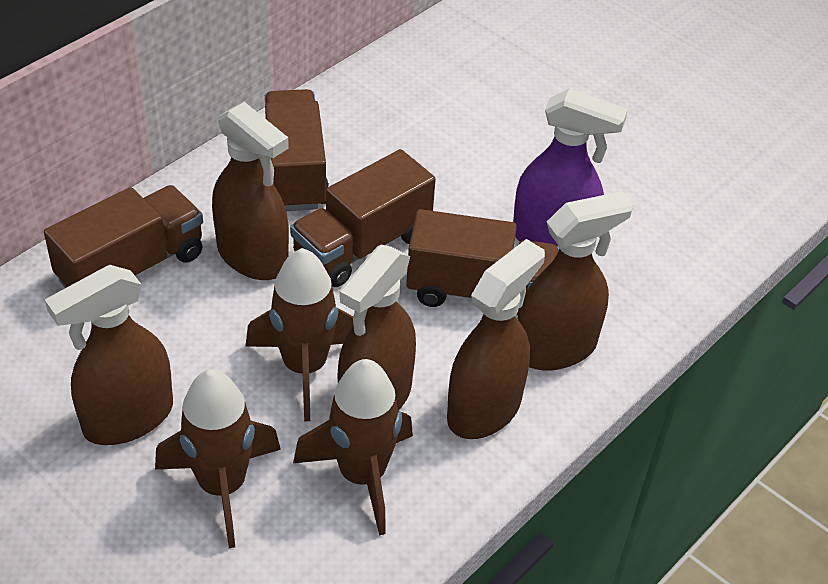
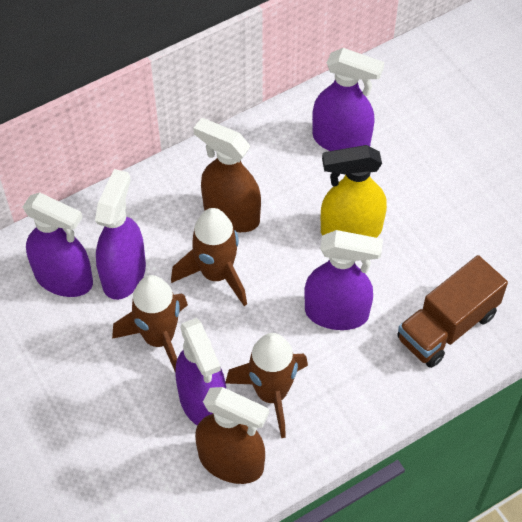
brown spray bottle: [45,265,173,445] [212,102,289,280] [338,245,416,411] [447,239,545,439] [517,191,633,370] = 5 -> [193,118,261,232] [195,387,269,484] = 2
brown truck: [44,185,203,288] [265,89,329,211] [290,149,436,287] [406,209,559,315] = 4 -> [397,255,508,368] = 1
purple spray bottle: [513,89,628,246] = 1 -> [23,192,93,297] [95,169,146,300] [175,318,226,425] [304,230,383,330] [312,48,384,151] = 5
yellow spray bottle: none = 0 -> [321,145,387,238] = 1

